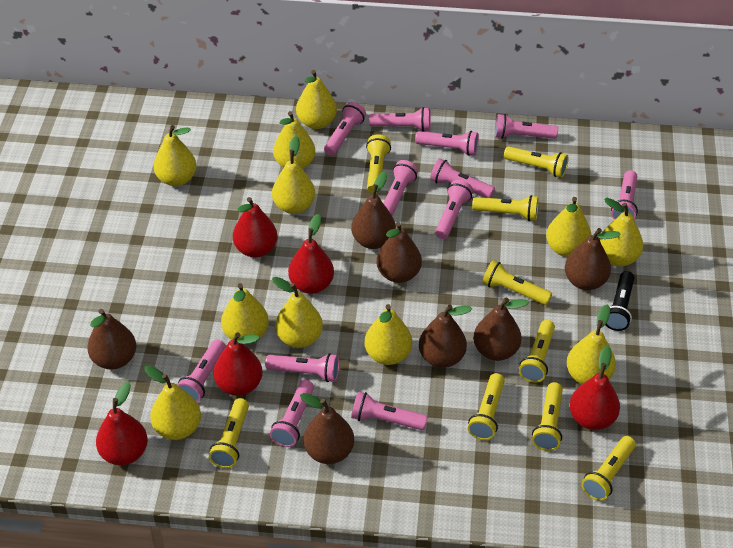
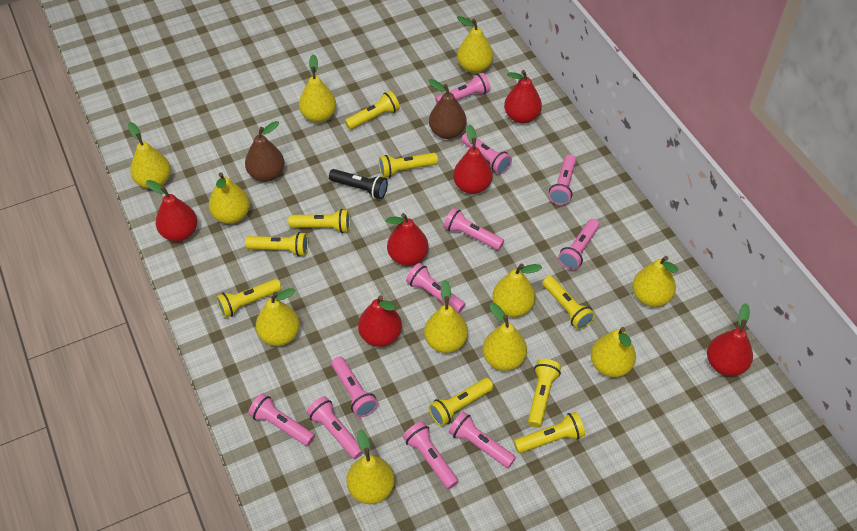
brown pear: [87,309,136,370] [300,393,354,464] [351,172,396,249] [376,222,422,283] [419,304,472,368] [473,297,529,361] [565,228,621,290] = 7 -> [245,121,284,182] [429,79,467,139] = 2
pink flashlight: [178,339,226,402] [265,353,339,382] [270,380,314,447] [324,102,366,156] [351,391,428,430] [369,107,431,132] [383,160,418,216] [415,131,479,156] [430,158,495,198] [435,180,473,239] [495,114,558,139] [611,170,638,220] = 12 -> [248,394,315,446] [306,396,363,459] [331,356,378,417] [403,422,458,489] [406,263,465,313] [435,72,490,103] [444,208,504,250] [448,412,516,468] [461,133,512,174] [549,154,576,205] [558,219,599,270] = 11
red pear: [96,382,148,465] [213,332,263,396] [233,197,278,258] [288,214,334,294] [569,346,620,430] = 5 -> [146,180,197,241] [358,295,402,347] [386,213,429,266] [453,125,493,194] [504,70,542,124] [707,303,753,376] = 6

